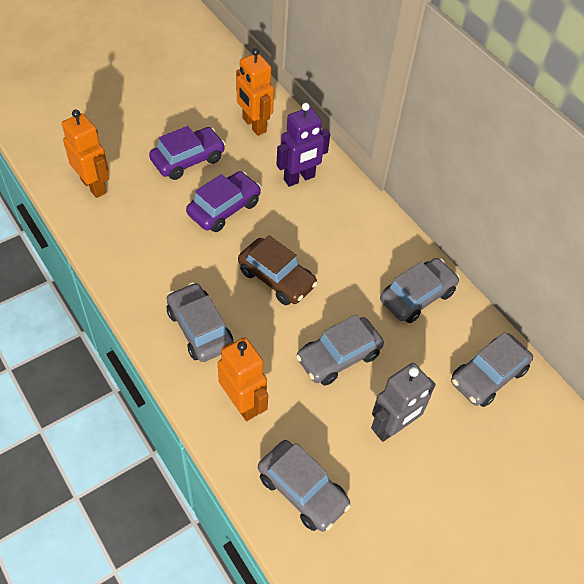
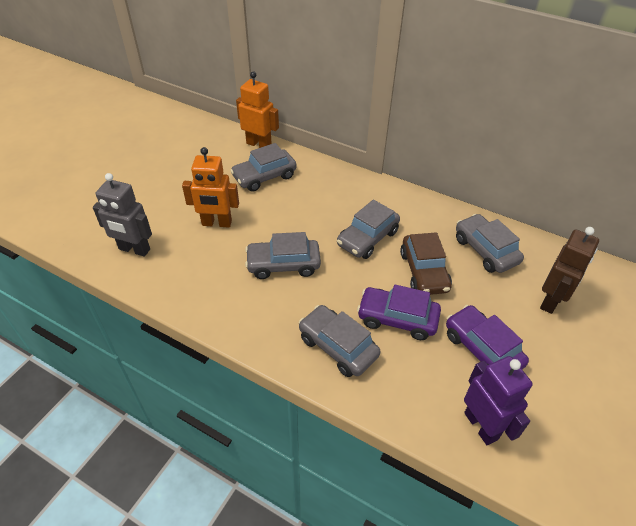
brown robot: none = 0 -> [540,227,599,314] = 1
orange robot: [62,109,109,198] [218,337,268,421] [236,48,274,136] = 3 -> [182,147,239,227] [236,71,279,148] = 2

